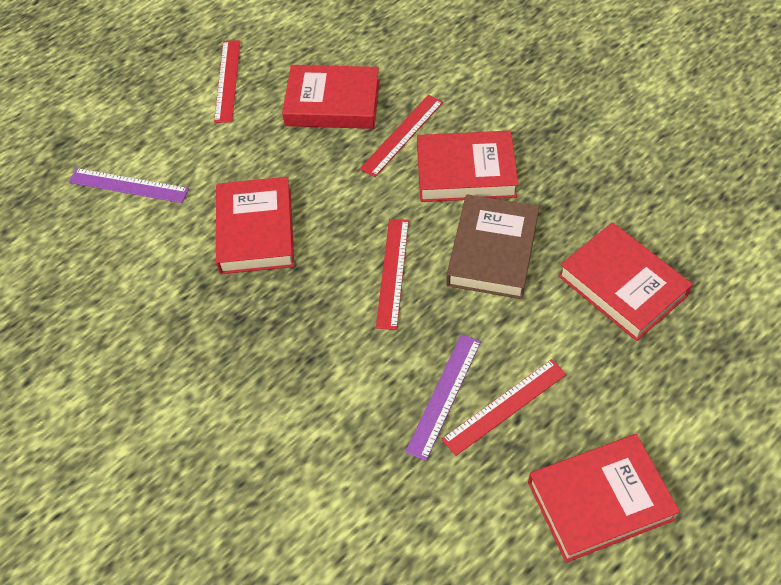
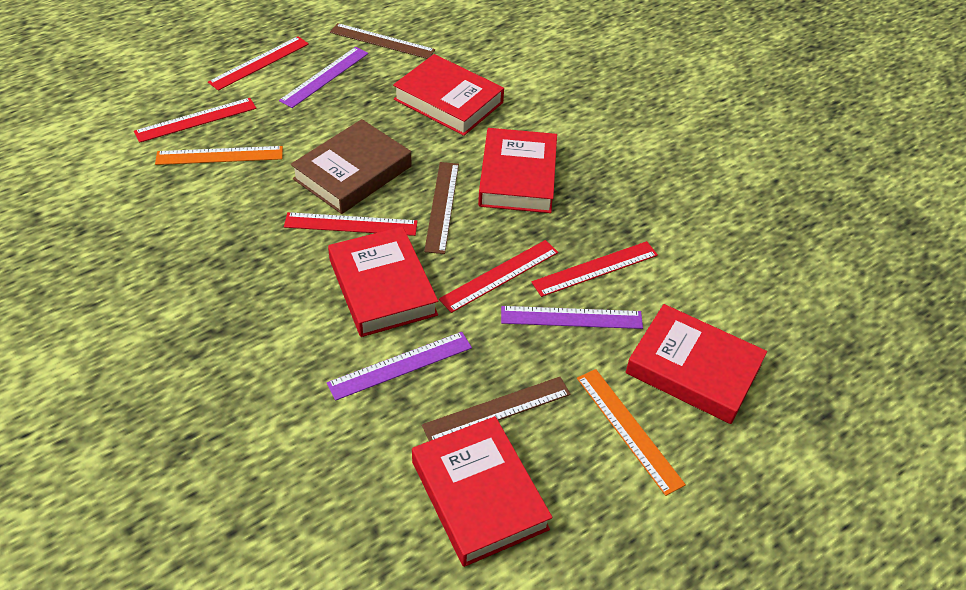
brown ruler: none = 0 -> [330,23,435,59] [422,377,571,441] [424,162,459,254] = 3
orange ruler: none = 0 -> [155,146,283,165] [577,369,686,496] = 2
purple ruler: [69,168,189,203] [405,334,481,461] = 2 -> [279,47,368,108] [327,332,472,401] [501,306,643,329] = 3
red ruler: [214,40,240,123] [360,95,443,177] [376,219,409,330] [441,359,567,456] = 4 -> [134,98,256,143] [208,36,309,91] [284,212,418,236] [439,240,558,313] [532,241,658,297] = 5

